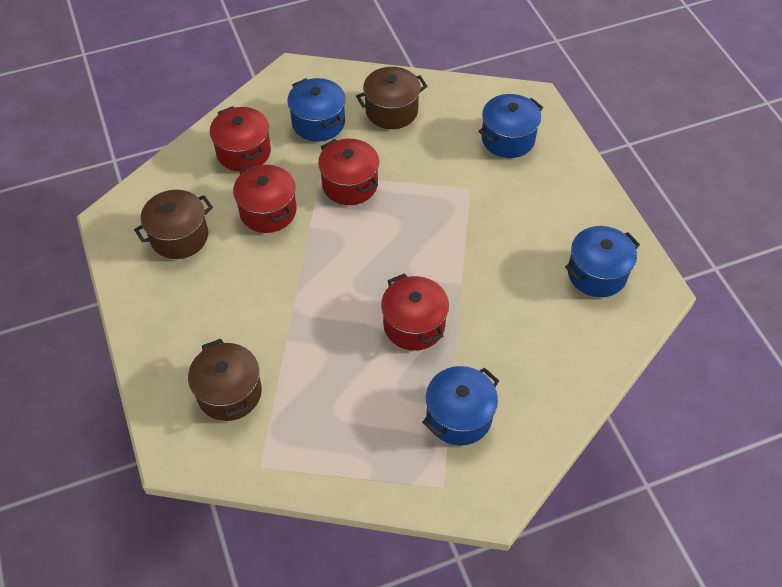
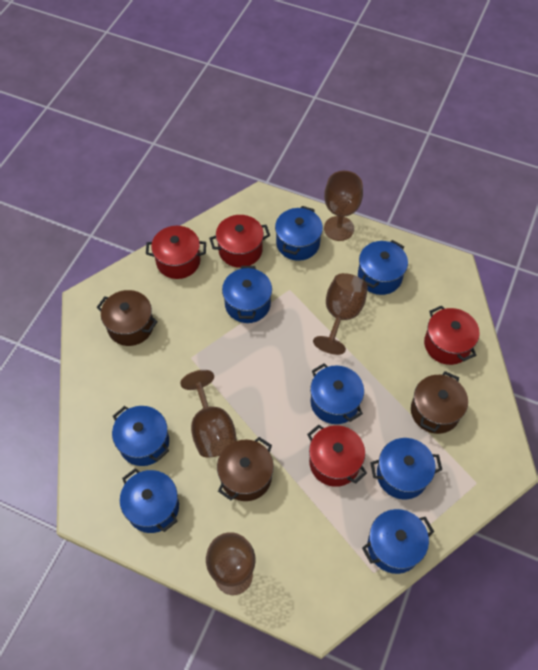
blue pot: [287,78,345,142] [422,366,499,446] [478,94,543,158] [565,226,640,297] = 4 -> [112,406,169,466] [120,468,179,533] [222,266,272,323] [275,206,323,261] [310,363,364,424] [358,240,408,295] [362,509,434,574] [370,438,442,499] = 8
brown goblet: none = 0 -> [180,370,237,457] [206,532,256,595] [313,273,368,355] [324,171,363,241] = 4

